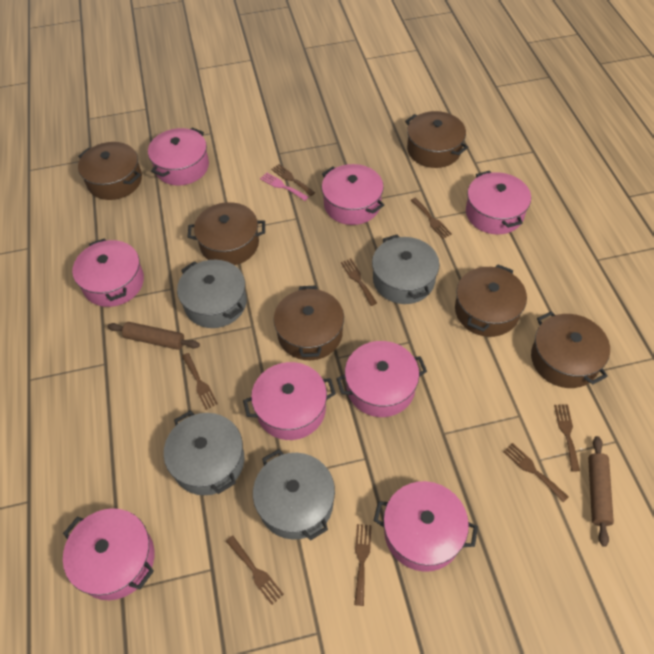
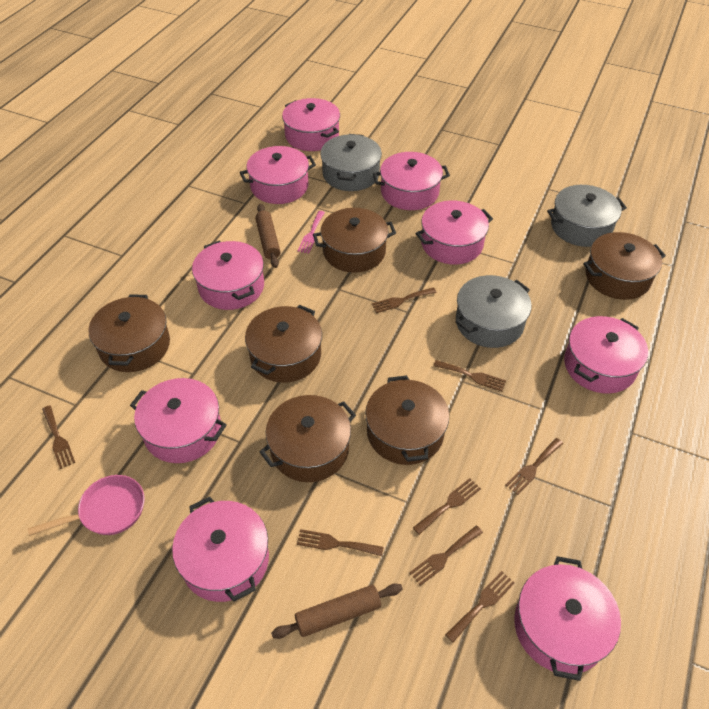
grey pot: [164,410,244,495] [177,260,247,328] [253,449,335,541] [372,234,440,304] = 4 -> [320,134,382,191] [456,275,532,348] [547,185,627,247] = 3
pink pan: none = 0 -> [28,475,144,536] = 1
pink pot: [63,508,154,600] [72,238,144,307] [148,128,209,185] [243,362,336,440] [322,164,384,225] [336,341,427,417] [374,481,478,572] [466,171,531,234] = 8 -> [130,378,227,463] [172,497,269,602] [192,241,264,310] [240,146,316,204] [282,98,340,151] [373,152,450,210] [415,200,493,265] [514,556,621,681] [564,316,648,394] = 9

